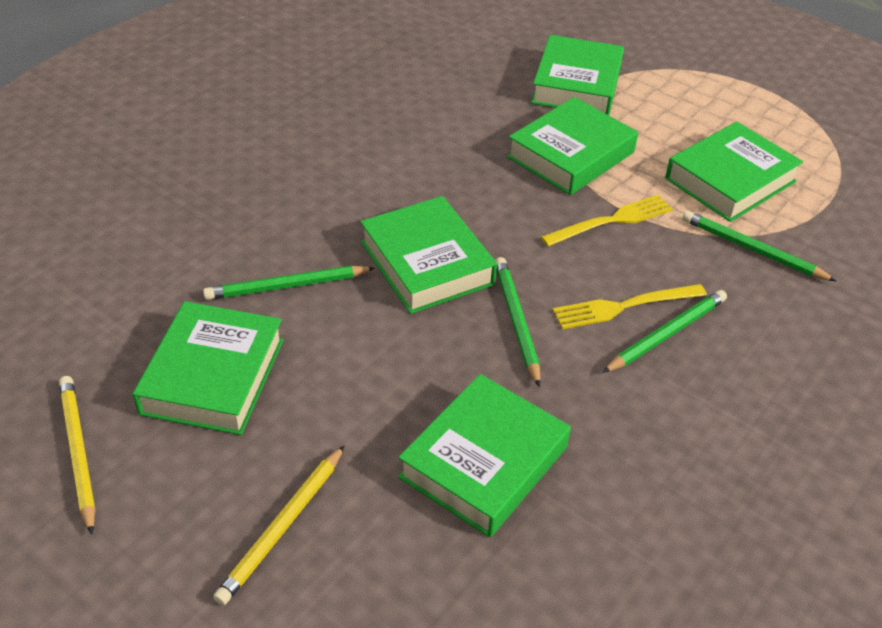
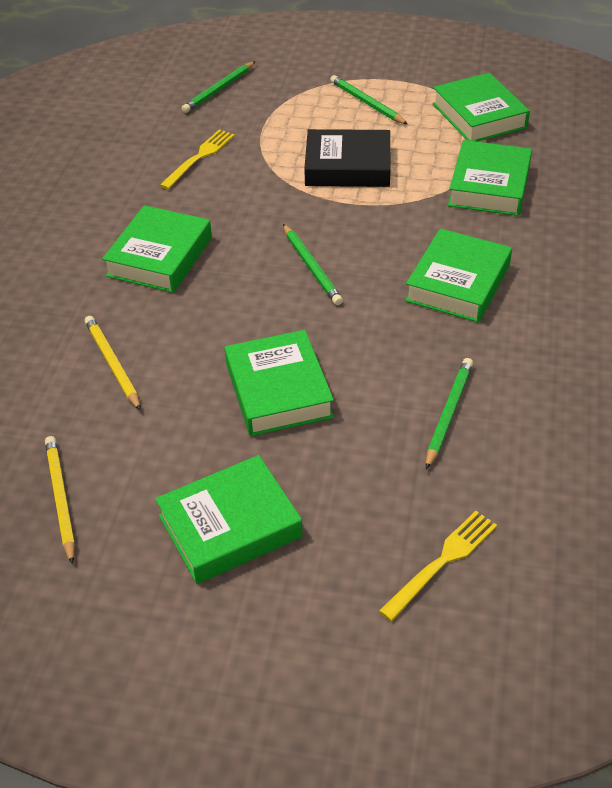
black book: none = 0 -> [304,129,391,187] = 1

